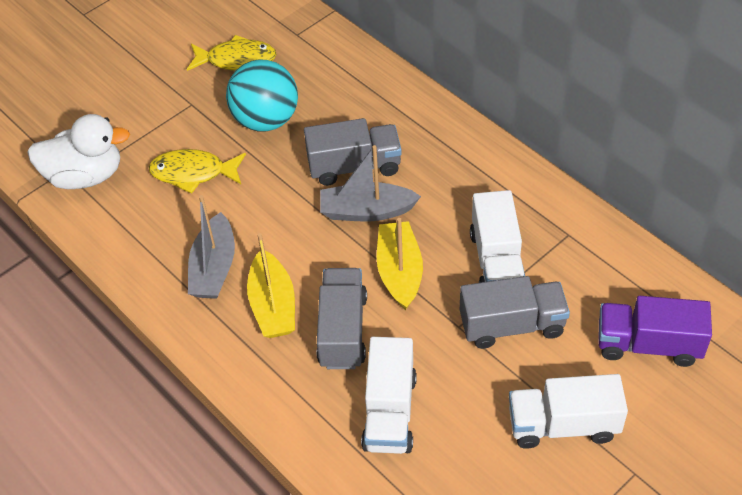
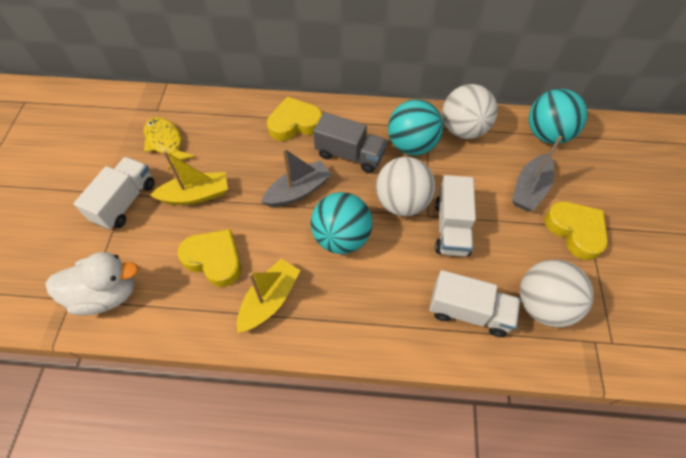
grey truck: [304,118,402,186] [317,268,367,369] [460,276,570,349] = 3 -> [313,112,387,173] = 1
purple truck: [598,296,712,367] = 1 -> none = 0
turquoise ball: [226,59,298,132] = 1 -> [311,192,373,254] [388,99,443,155] [529,89,588,144] = 3
white ball: none = 0 -> [376,157,435,216] [442,84,498,139] [520,259,594,327] = 3
yellow fish: [149,149,246,194] [187,35,276,71] = 2 -> [143,117,195,171] = 1
yellow heart: none = 0 -> [177,229,241,287] [267,97,322,141] [544,201,608,260] = 3

